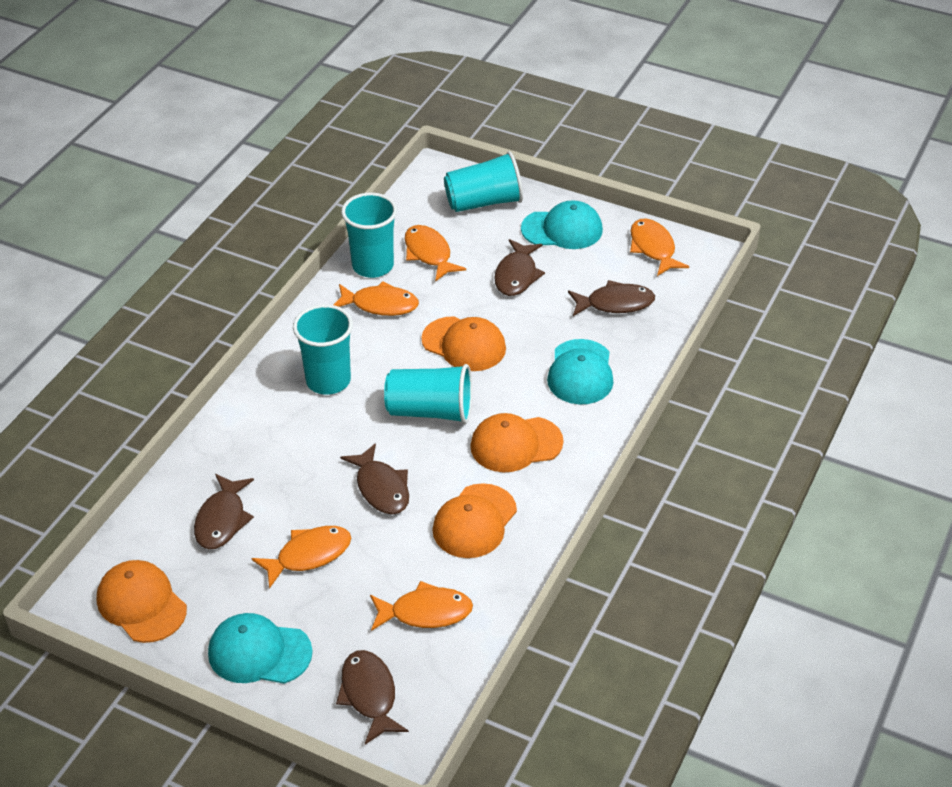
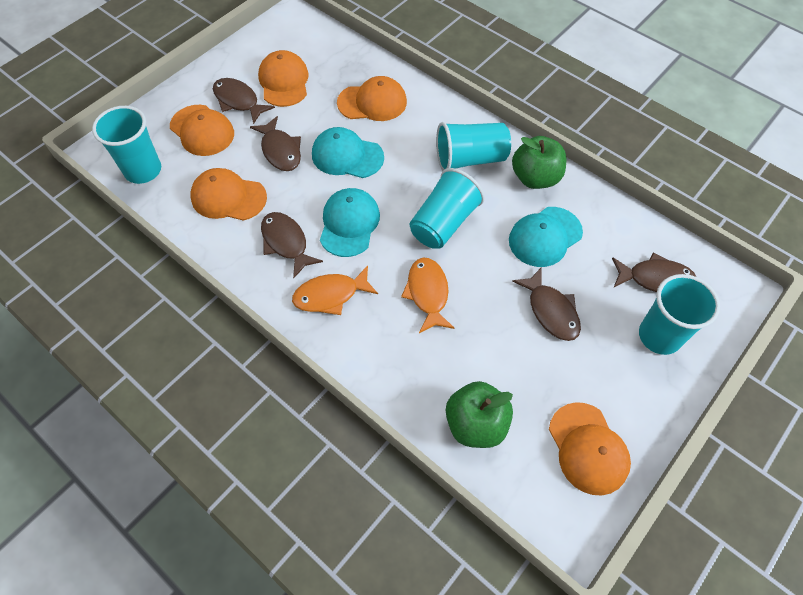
green apple: none = 0 -> [446,381,513,448] [512,136,566,189] = 2
orange cap: [96,560,187,643] [421,316,506,371] [432,483,517,558] [470,413,563,472] = 4 -> [170,105,234,156] [190,168,267,221] [258,50,309,107] [337,76,407,121] [549,402,631,495] = 5
orange fish: [251,526,351,589] [334,281,419,316] [370,581,473,631] [405,225,466,282] [630,219,689,276] = 5 -> [292,265,378,315] [401,258,454,333] = 2

